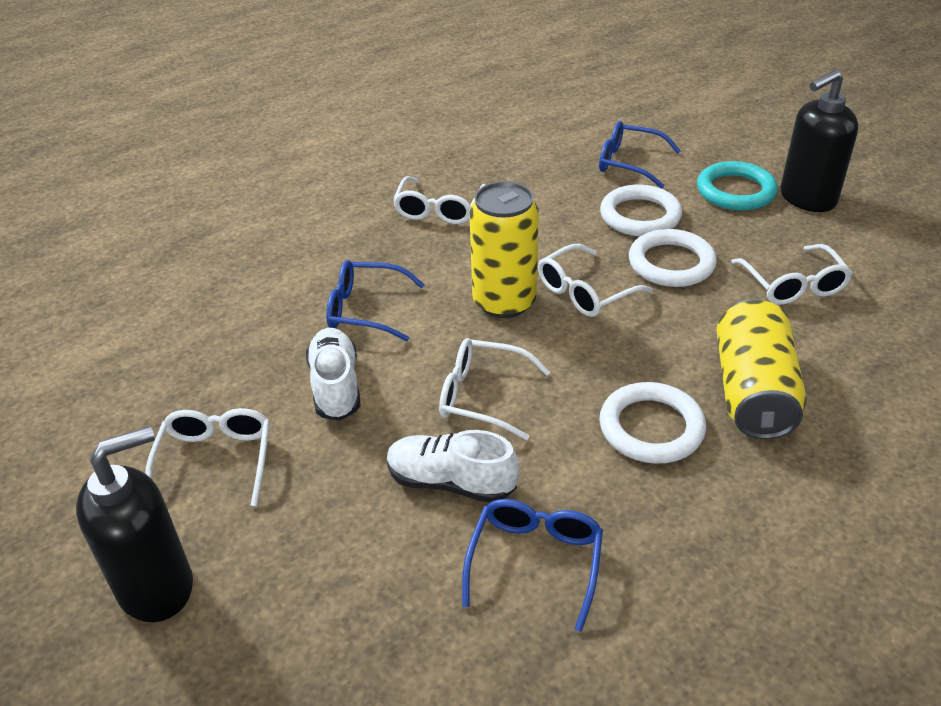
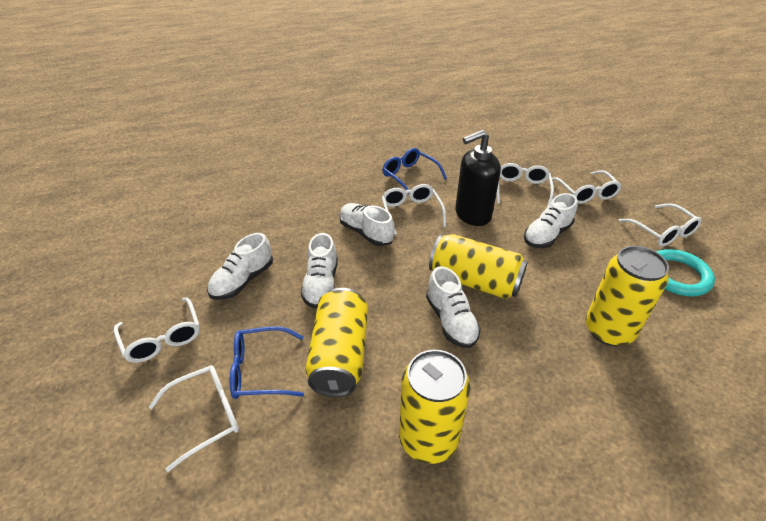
black soap dispenser: [76,426,193,622] [780,70,858,212] = 2 -> [455,130,501,226] = 1
blue glasses: [326,260,425,341] [462,499,603,632] [599,121,681,188] = 3 -> [230,326,304,399] [382,148,447,194] = 2
white glasses: [145,408,270,506] [393,176,485,224] [439,338,550,440] [538,244,653,317] [731,244,853,305] = 5 -> [114,297,200,363] [149,365,239,472] [381,184,446,235] [496,163,554,207] [552,170,622,204] [619,203,702,247] = 6
white ring: [599,382,706,464] [600,185,682,236] [629,229,717,287] = 3 -> none = 0
white shoe: [306,328,361,421] [387,430,519,502] = 2 -> [207,233,273,300] [301,233,338,309] [340,203,395,246] [426,266,481,348] [524,193,577,248] = 5
yellow can: [469,181,539,318] [716,299,807,439] = 2 -> [305,288,368,397] [399,350,471,464] [429,234,528,299] [586,246,669,346] = 4

